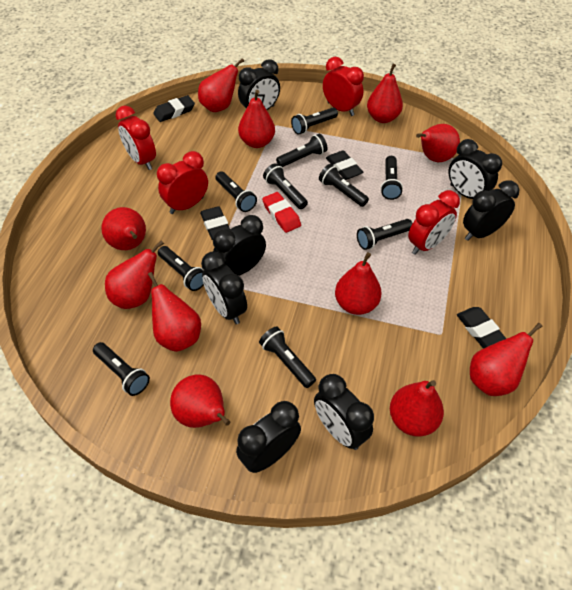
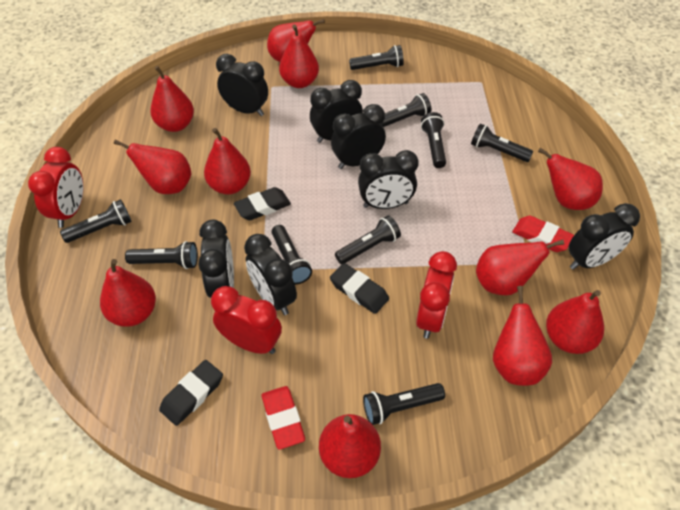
black eraser: [153,95,195,122] [200,206,230,240] [326,150,363,180] [457,307,506,349] = 4 -> [159,360,223,426] [234,187,291,220] [330,263,389,314] = 3
black flashlight: [93,342,150,396] [158,246,204,291] [215,171,257,212] [259,327,316,388] [263,163,308,209] [276,134,327,167] [291,107,338,135] [319,164,369,207] [357,219,413,250] [381,156,403,200] = 10 -> [60,199,132,243] [125,241,198,269] [272,225,312,284] [335,215,401,264] [349,45,404,70] [363,383,445,425] [380,93,431,127] [421,112,446,168] [471,124,534,162] = 9
red clock: [115,106,156,170] [157,151,208,214] [323,57,364,116] [408,190,460,255] = 4 -> [28,147,83,228] [211,286,282,354] [416,251,457,339] = 3
red eraser: [262,192,301,233] = 1 -> [261,386,305,450] [512,216,574,252] = 2

